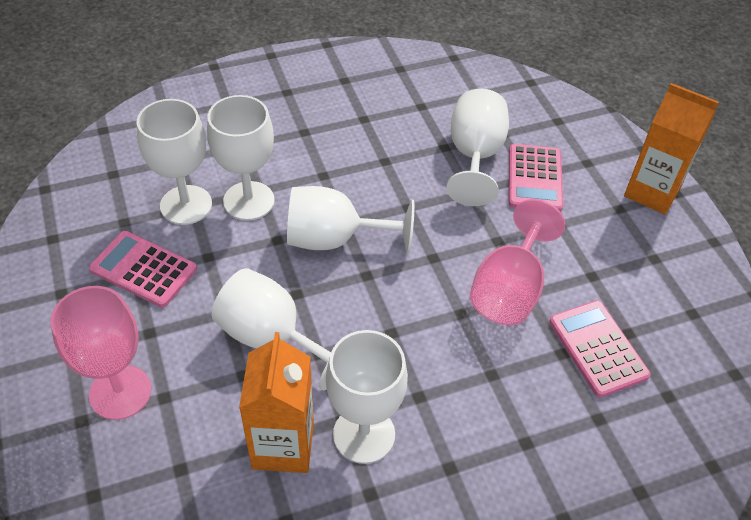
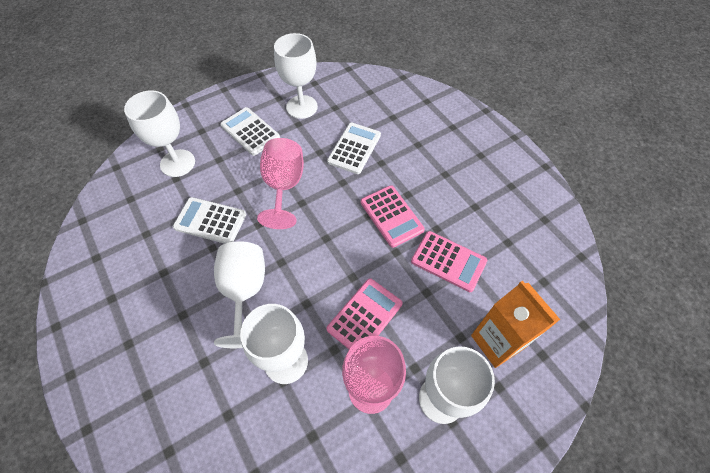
orange carton: [239,332,314,473] [624,83,719,214] = 2 -> [471,281,560,368] = 1
white calculator: none = 0 -> [173,197,246,244] [220,107,280,156] [327,122,381,174] = 3
white goblet: [137,99,212,225] [207,95,275,220] [211,268,331,390] [287,186,414,253] [326,330,408,464] [446,89,509,206] = 6 -> [124,90,195,177] [214,241,265,348] [240,304,308,384] [274,33,318,119] [419,346,495,424] = 5

